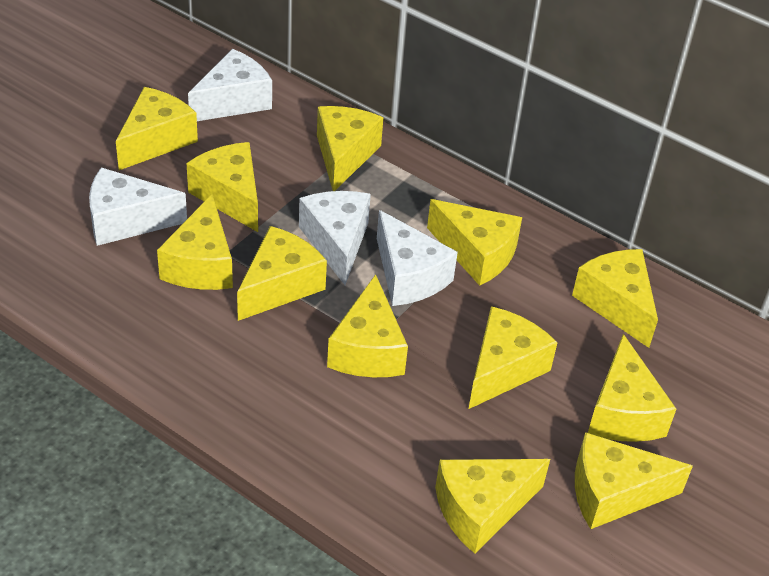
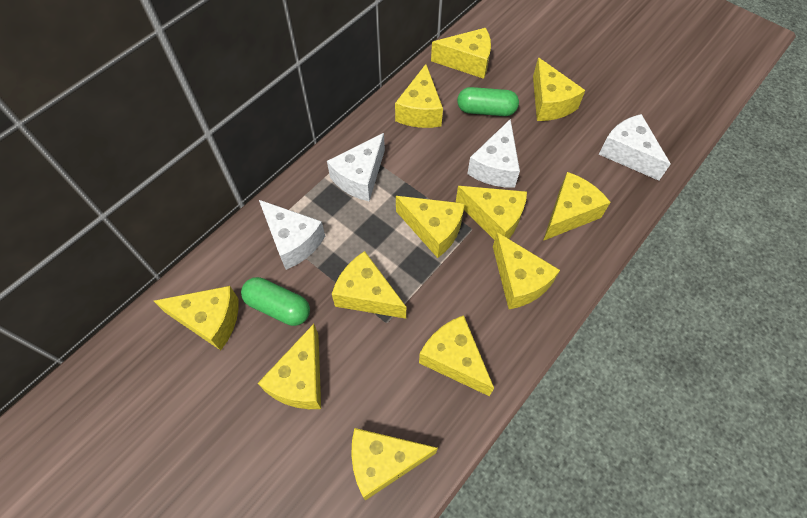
green capsule: none = 0 -> [241,277,310,326] [457,87,519,116] = 2

